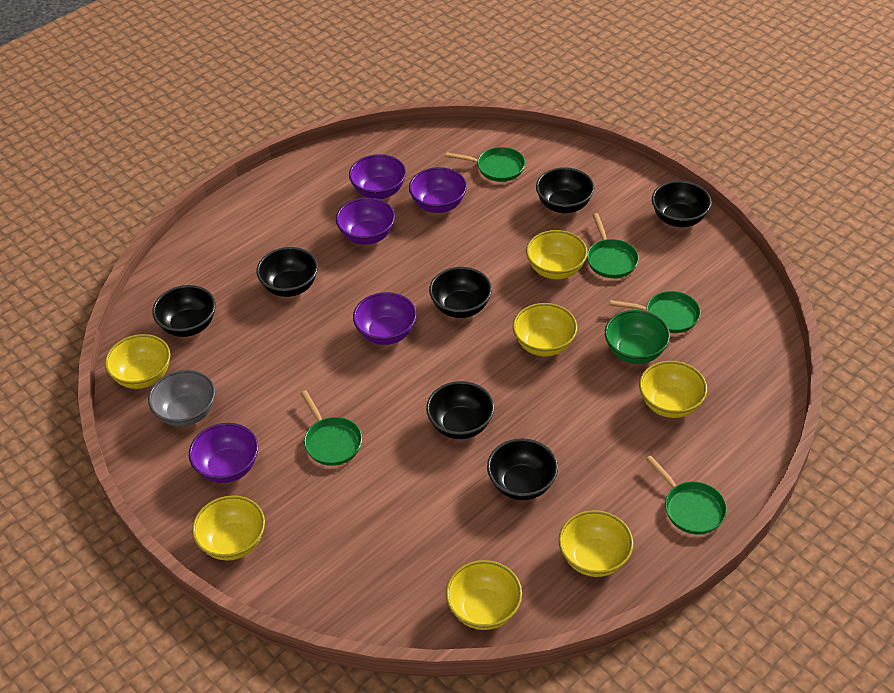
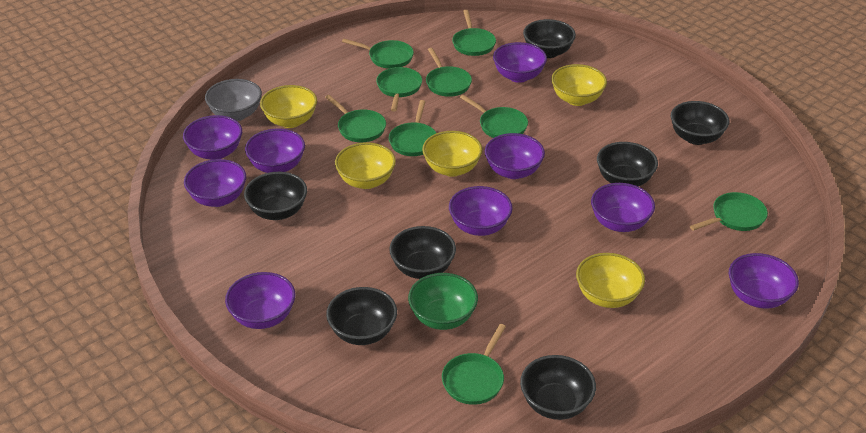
green pan: [300,390,362,466] [445,147,525,182] [587,213,639,278] [610,291,701,333] [646,456,727,534] = 5 -> [325,95,386,142] [342,39,414,69] [376,67,422,111] [389,100,436,156] [426,48,472,97] [442,324,506,405] [452,10,496,56] [460,95,528,138] [690,192,768,231] = 9
purple bowl: [189,423,258,483] [336,197,395,245] [349,154,406,199] [353,292,417,345] [409,167,467,213] = 5 -> [183,115,242,160] [184,159,246,207] [225,272,295,329] [245,128,305,173] [449,186,513,236] [485,133,545,179] [493,42,547,83] [591,183,655,232] [729,253,799,309] = 9
yellow bowl: [105,334,171,389] [192,495,265,561] [446,560,522,630] [513,303,577,356] [526,230,588,279] [559,510,633,577] [639,361,707,418] = 7 -> [260,85,317,128] [335,142,396,189] [422,131,482,177] [551,64,607,106] [576,253,645,308] = 5

